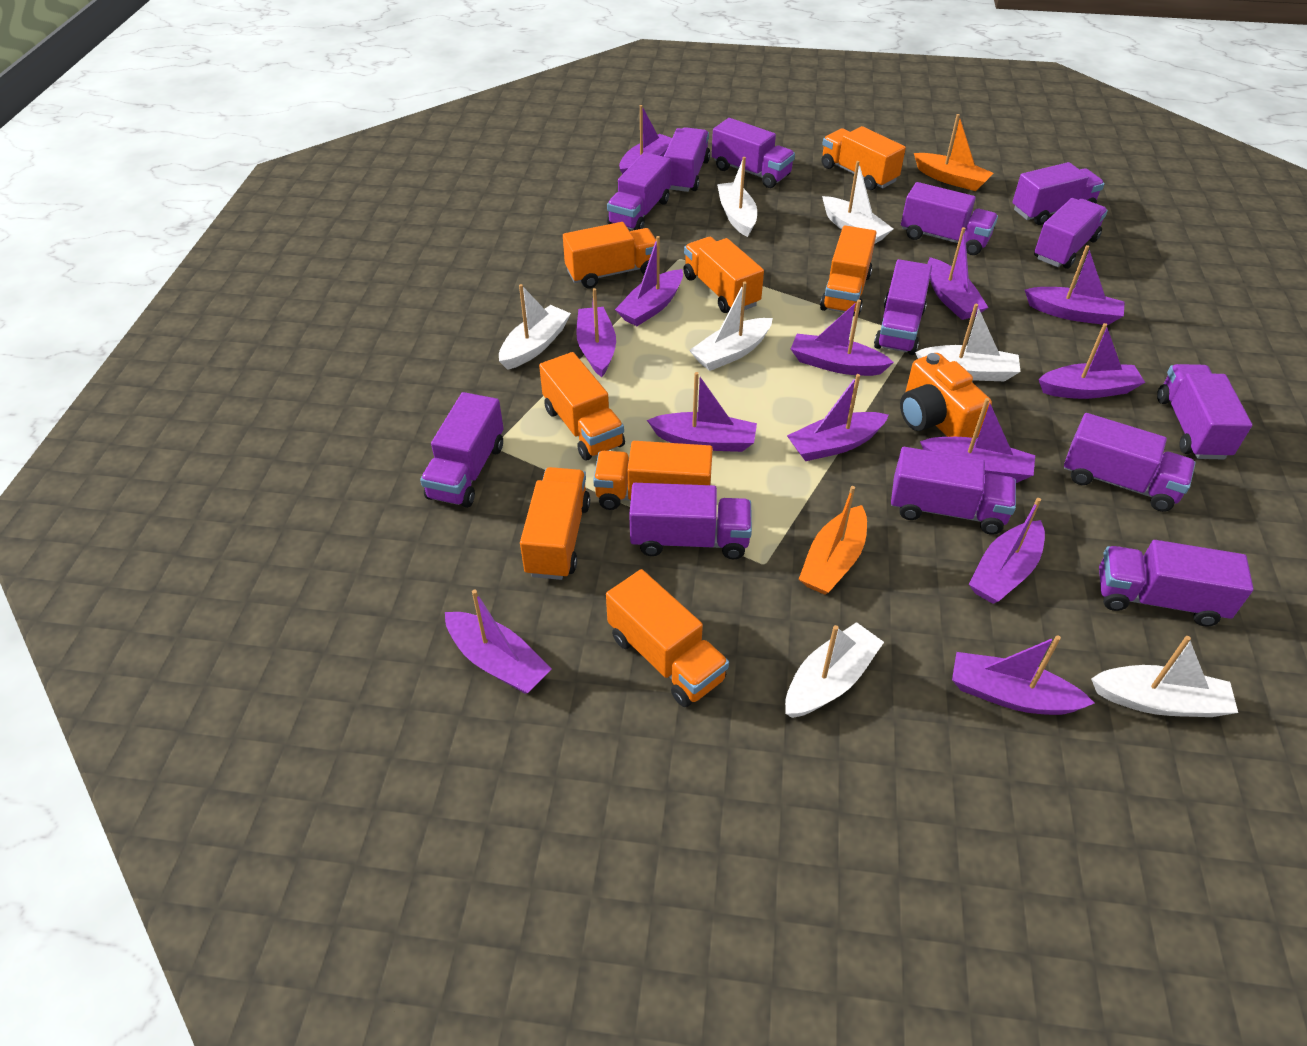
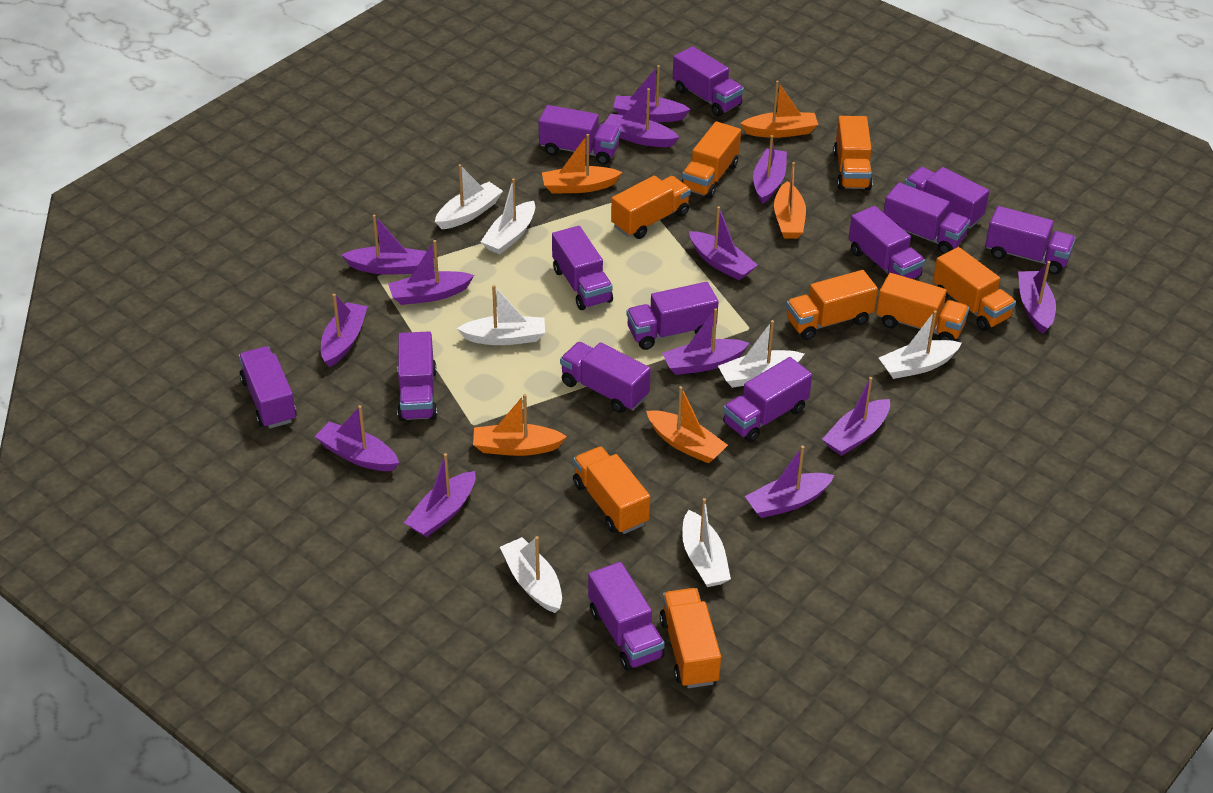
orange boat: [799,486,867,595] [914,114,993,191] = 2 -> [473,394,567,456] [542,134,623,193] [646,386,728,464] [740,80,818,138] [774,162,806,239] = 5
orange camera: [900,353,992,438] = 1 -> none = 0

